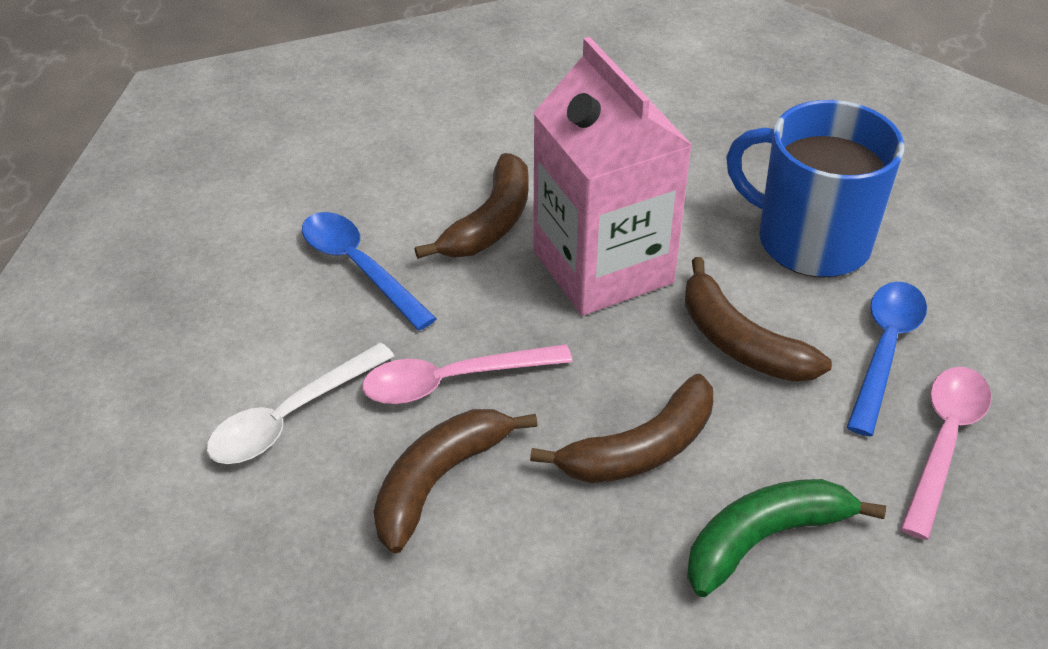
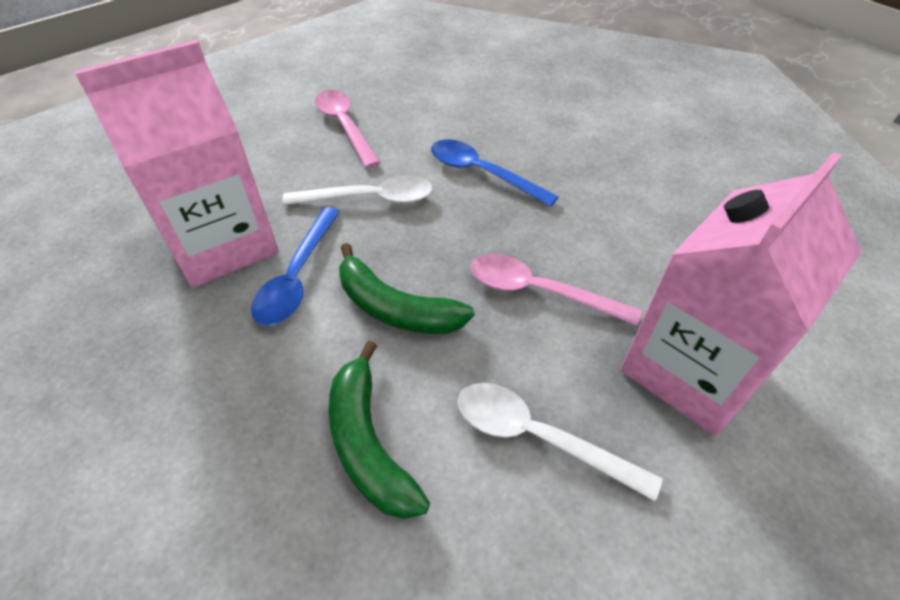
blue mug: [726,100,904,278] = 1 -> none = 0
brown banana: [374,409,538,554] [415,153,529,259] [530,374,713,483] [685,257,832,382] = 4 -> none = 0
green banana: [687,479,886,597] = 1 -> [329,340,430,519] [339,243,474,334] = 2
pink carton: [533,37,692,316] = 1 -> [74,40,279,288] [621,152,862,436] = 2
white spoon: [207,343,394,464] = 1 -> [282,176,433,205] [458,383,662,501] = 2

